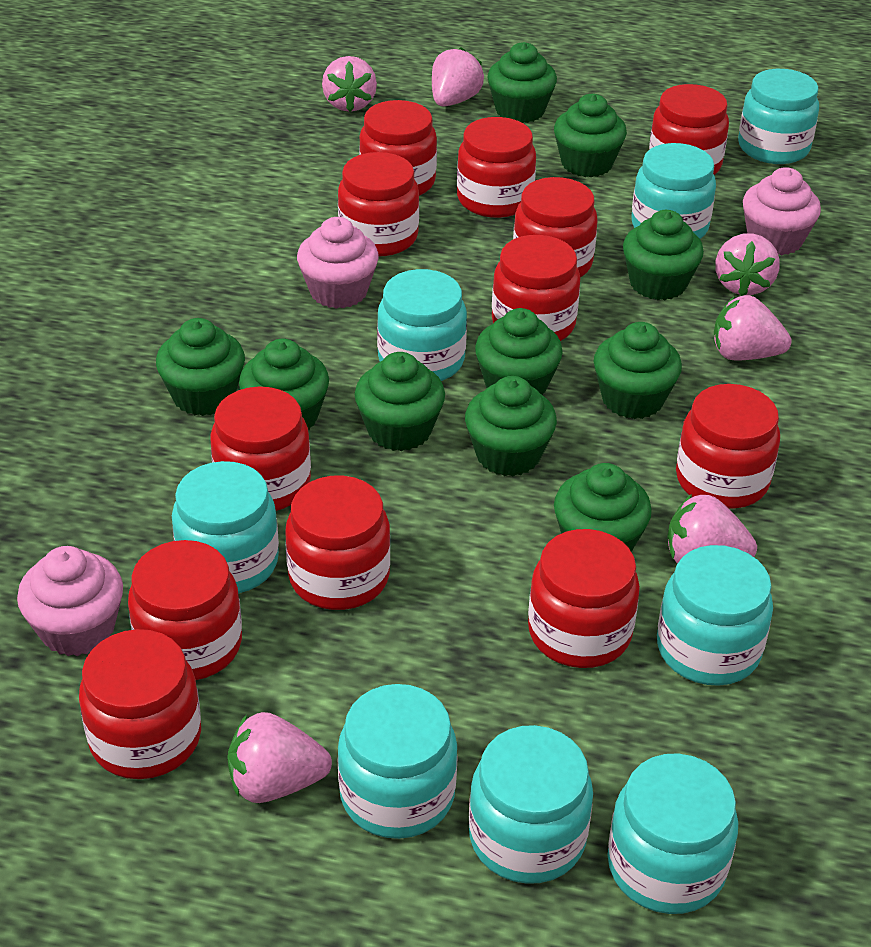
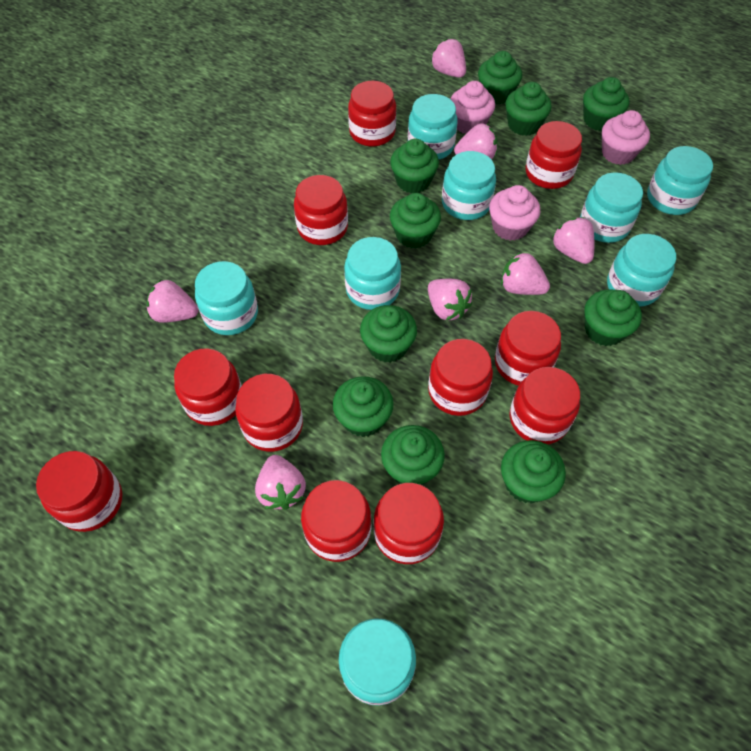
pink strawberry: [227,712,332,803] [322,56,377,112] [432,47,484,107] [667,494,757,564] [714,295,791,361] [715,233,780,296] = 6 -> [147,280,199,323] [255,455,306,510] [428,279,472,321] [431,39,466,78] [454,124,498,159] [501,252,550,295] [552,217,594,264] = 7
red jar: [79,629,201,779] [128,540,242,680] [210,387,311,511] [285,476,390,610] [338,152,419,256] [359,100,437,196] [457,117,536,218] [492,235,581,341] [513,177,598,277] [528,529,640,668] [649,84,729,175] [676,384,780,509] = 12 -> [36,451,122,532] [174,348,242,426] [235,374,303,452] [294,175,348,245] [301,480,371,562] [348,81,396,147] [374,483,444,564] [428,339,493,416] [495,311,561,386] [510,367,580,444] [526,121,582,189] = 11

